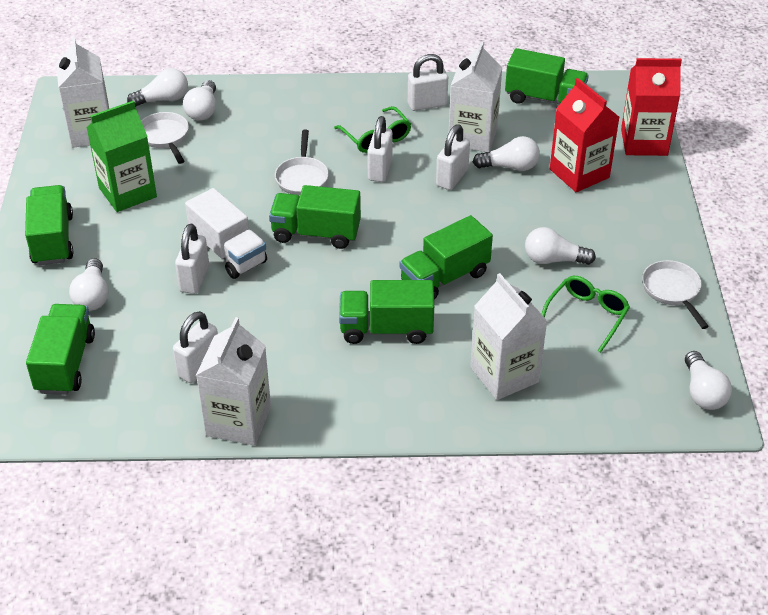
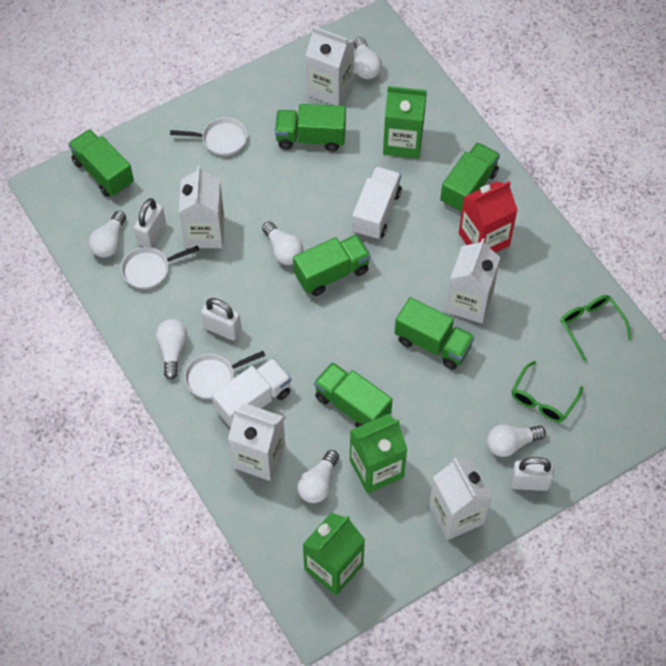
green carton: [86,101,157,212] = 1 -> [302,512,365,595] [350,414,407,494] [383,86,427,159] = 3
red carton: [550,78,619,192] [621,58,682,156] = 2 -> [459,181,518,253] = 1
white carton: [56,37,109,148] [196,317,271,446] [449,41,502,152] [470,273,547,400] = 4 -> [179,166,225,248] [228,403,285,481] [305,26,355,106] [429,458,492,540] [446,238,500,323] = 5
white padlock: [173,311,218,383] [175,224,209,294] [367,116,393,182] [408,54,448,111] [436,124,470,190] = 5 -> [134,198,166,248] [201,298,241,341] [511,457,554,491] = 3
white truck: [185,188,267,279] = 1 -> [212,358,291,428] [352,166,402,240] = 2

